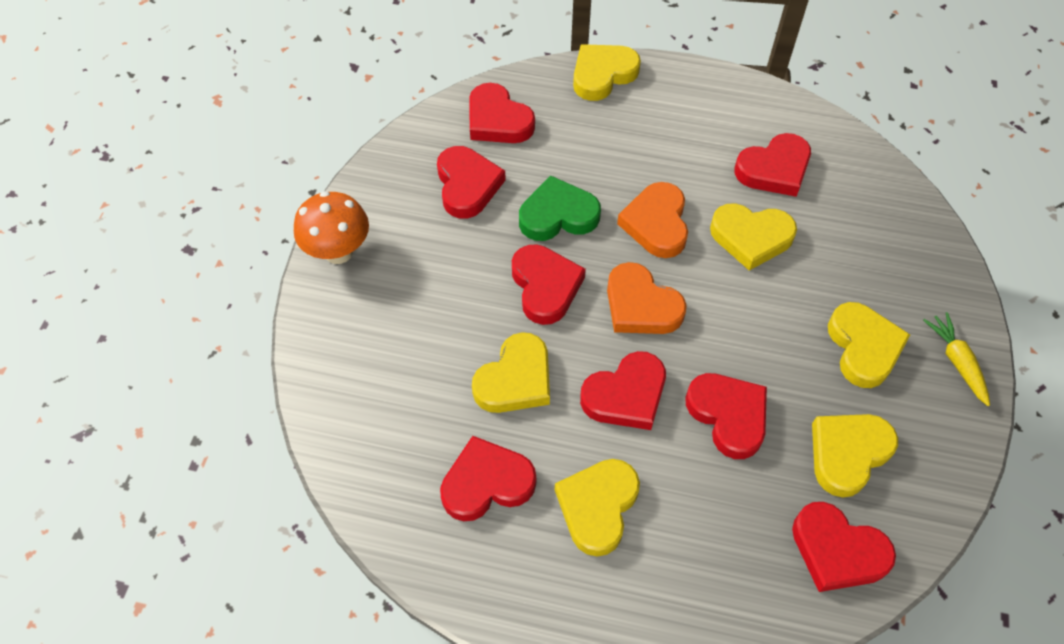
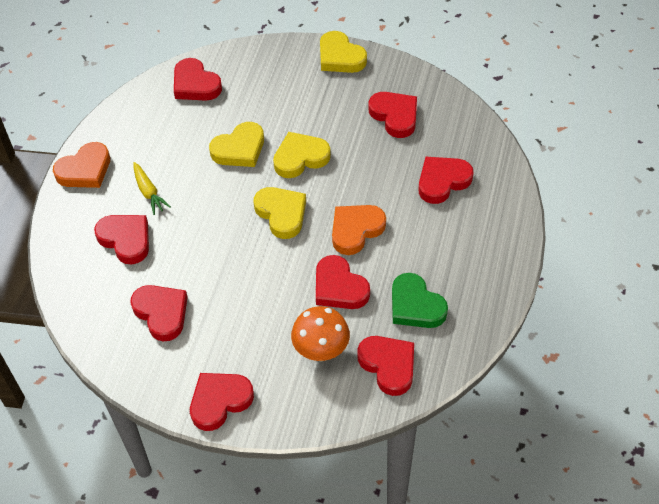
yellow heart: [472,332,550,413] [555,459,640,556] [573,44,641,101] [710,203,797,271] [812,414,898,498] [828,302,910,388] = 6 -> [209,122,264,167] [254,187,306,239] [273,132,331,178] [320,31,367,73] = 4

